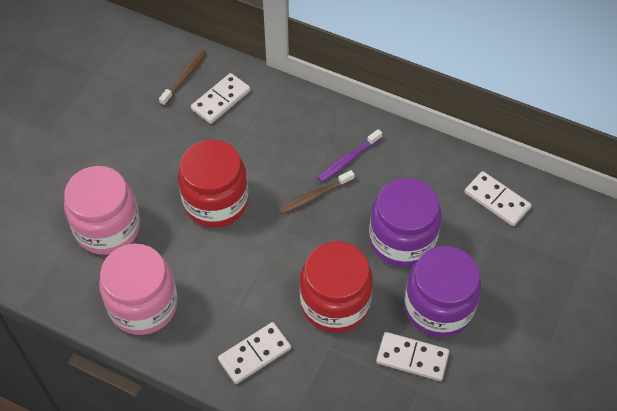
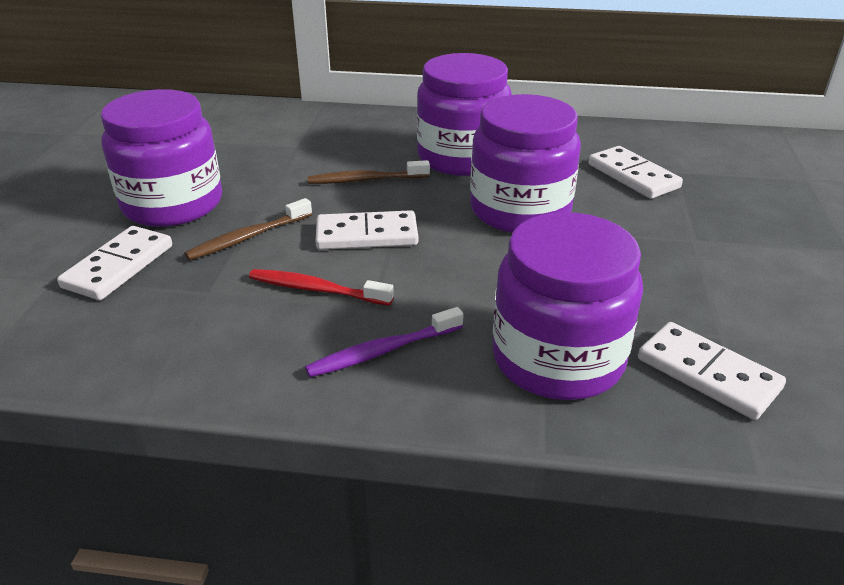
pink jar: [64,166,140,255] [99,244,178,335] = 2 -> none = 0
purple jar: [369,178,442,267] [404,246,481,337] = 2 -> [101,89,222,227] [417,53,512,176] [470,94,581,233] [492,212,643,400] = 4
red jar: [178,140,248,228] [300,241,373,333] = 2 -> none = 0
red toothbrush: none = 0 -> [249,269,394,306] = 1

